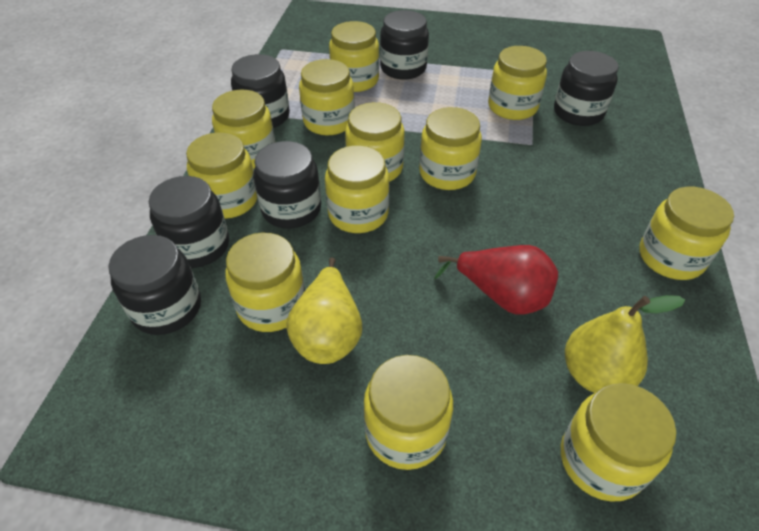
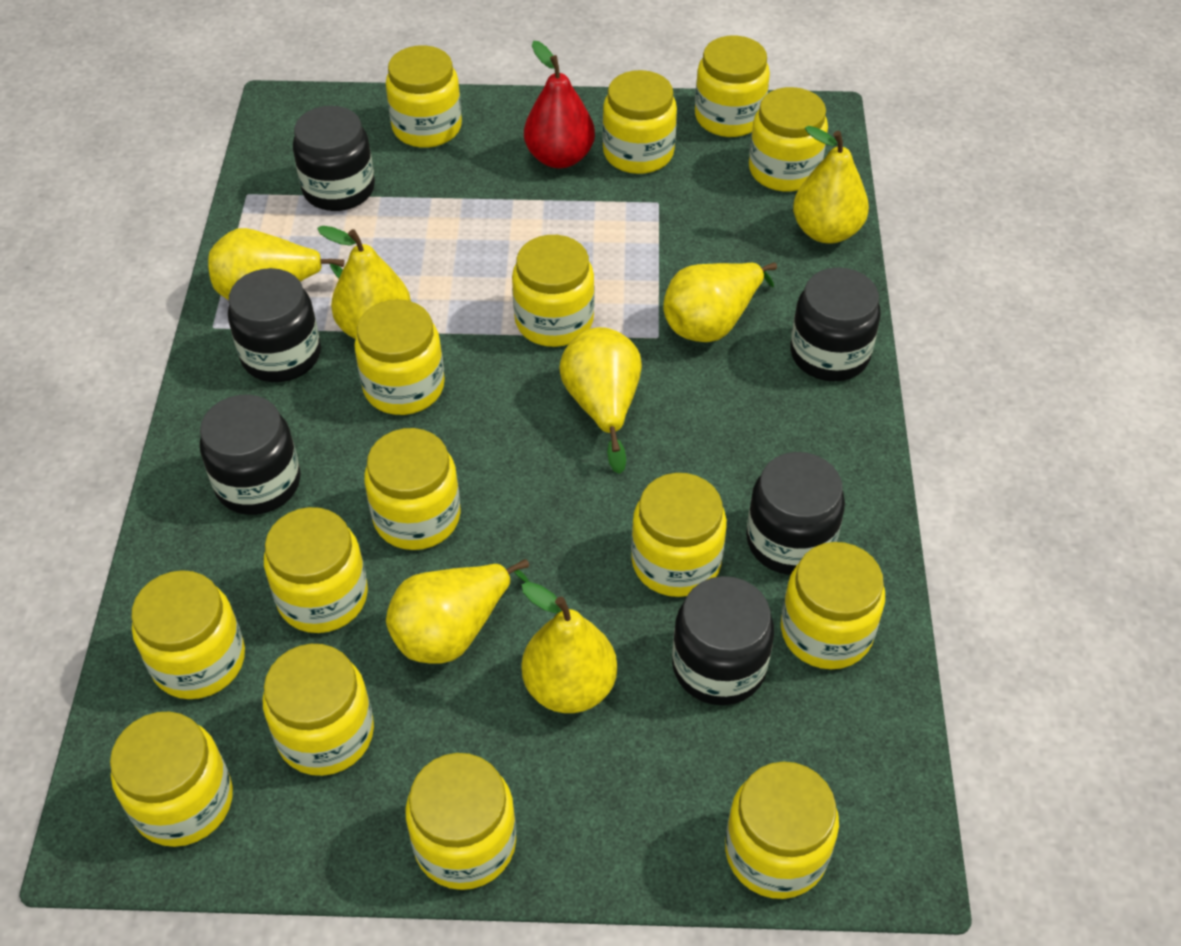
yellow jar: [186,132,257,219] [212,90,275,169] [225,232,305,332] [299,59,355,135] [325,145,389,233] [329,21,379,92] [345,102,405,182] [364,355,453,470] [419,107,482,190] [488,46,547,120] [561,383,676,502] [639,187,734,280] = 12 -> [110,712,233,847] [131,570,245,699] [263,644,374,776] [264,507,368,633] [354,299,445,415] [364,428,461,550] [386,45,462,148] [406,753,516,890] [512,235,595,347] [602,70,677,174] [631,473,727,597] [695,36,770,137] [725,762,839,899] [749,87,828,192] [781,542,885,669] = 15
yellow pear: [286,257,362,364] [565,295,685,393] = 2 -> [208,228,345,300] [317,226,411,339] [386,559,530,664] [522,582,617,713] [559,327,642,474] [663,263,777,342] [793,126,869,244] = 7

